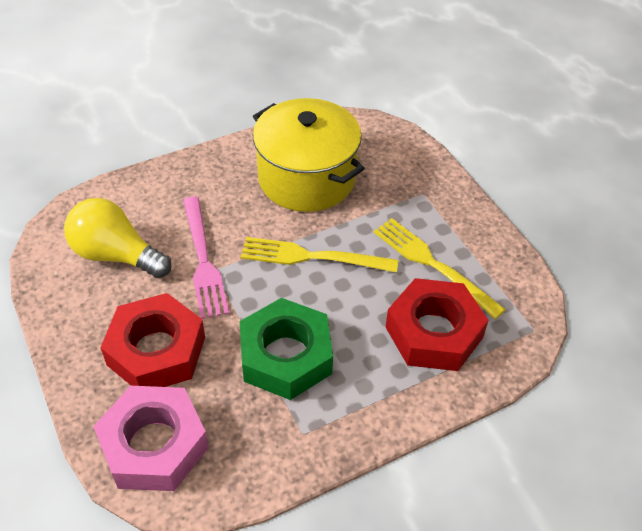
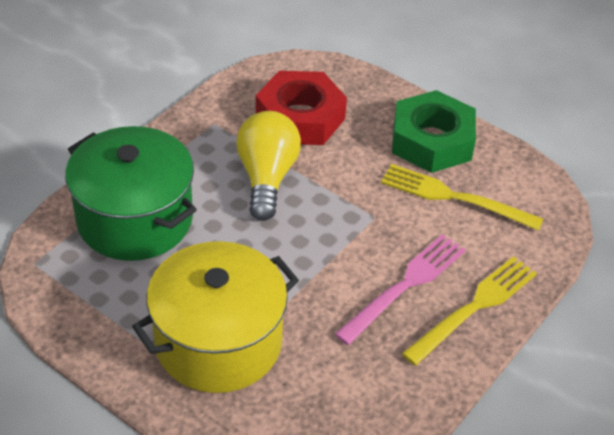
green pot: none = 0 -> [65,126,197,261] = 1
pink nut: [93,386,209,491] = 1 -> none = 0
red nut: [100,293,205,387] [386,278,489,371] = 2 -> [256,71,347,145] = 1

